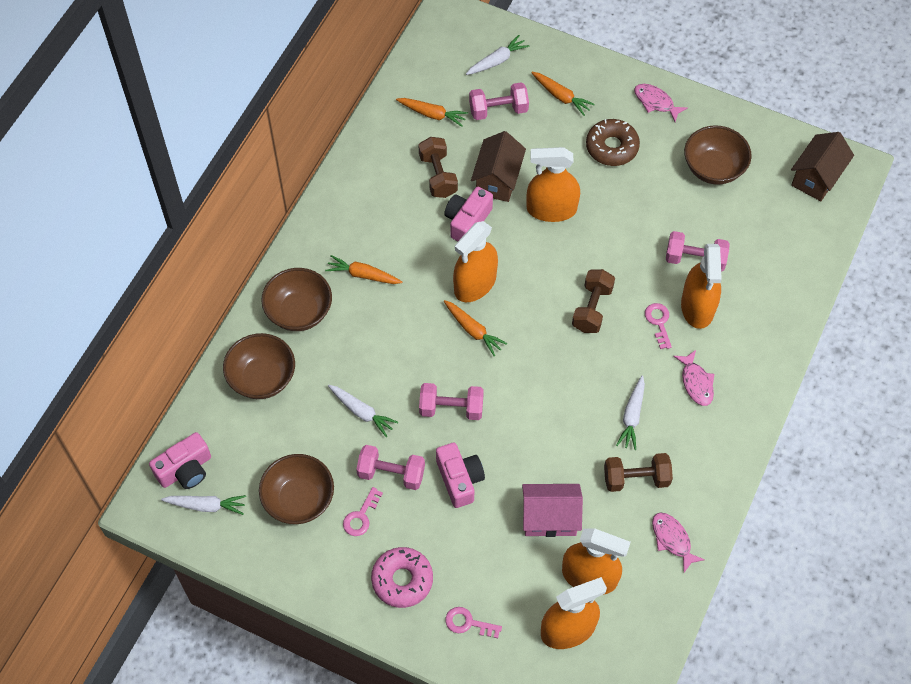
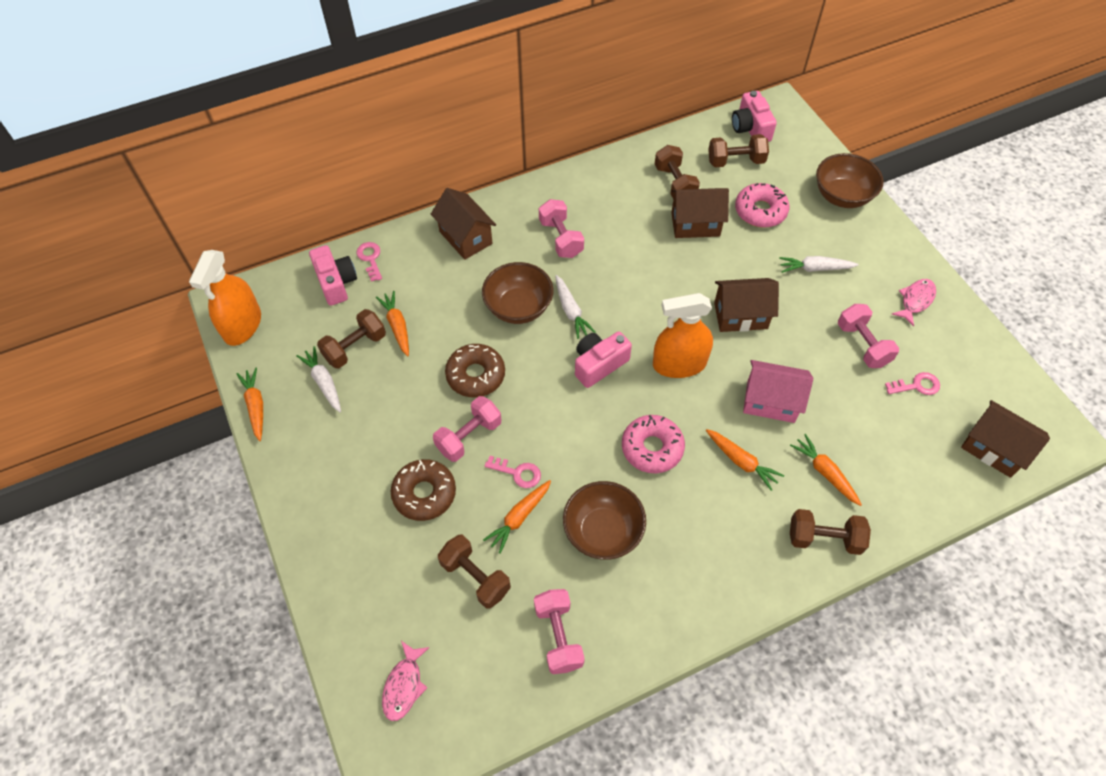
brown bowl: [223,333,295,399] [259,454,334,524] [261,268,332,331] [684,126,752,185] = 4 -> [482,262,553,324] [563,481,646,560] [816,153,884,208] = 3
brown donut: [586,119,640,166] = 1 -> [391,459,456,521] [445,344,505,397] = 2
brown dumbbell: [419,137,458,198] [572,269,615,333] [604,453,673,492] = 3 -> [317,309,386,369] [438,535,511,609] [655,145,700,199] [708,134,769,168] [790,509,871,555] = 5
brown house: [471,131,526,202] [791,132,854,201] = 2 -> [431,188,496,260] [671,188,729,238] [714,278,779,332] [961,400,1050,478] = 4
orange carrot: [325,255,402,284] [396,98,468,127] [444,300,508,356] [531,72,595,116] = 4 -> [236,367,263,441] [376,291,409,356] [483,480,551,554] [706,429,784,491] [790,434,862,506] = 5
orange spray bottle: [453,221,498,302] [526,147,580,222] [541,577,607,649] [562,528,630,595] [681,244,722,329] = 5 -> [189,250,261,346] [653,293,713,378] = 2
pink donut: [371,547,433,608] = 1 -> [622,415,685,473] [735,183,790,228] = 2
pink fish: [634,84,688,122] [652,512,705,572] [673,350,714,406] = 3 -> [382,641,430,721] [892,279,936,327] = 2
white carrot: [161,495,246,515] [328,385,398,437] [466,35,530,75] [616,375,645,450] = 4 -> [296,346,341,412] [555,275,596,339] [779,256,859,273] = 3

